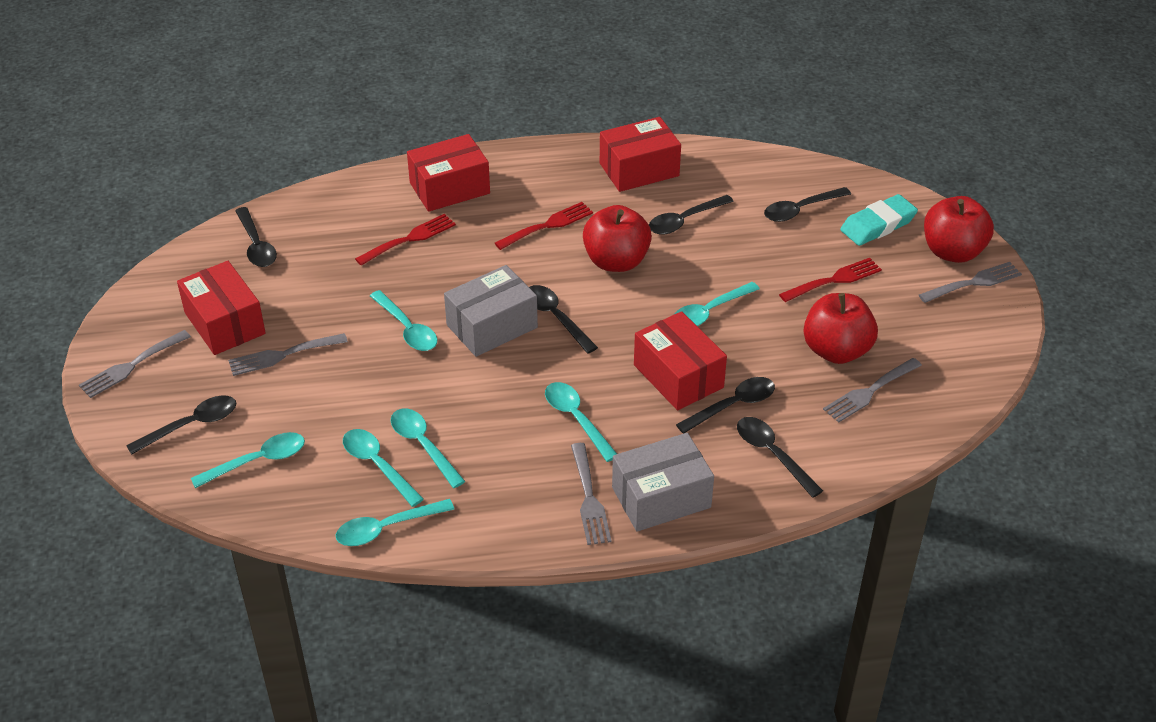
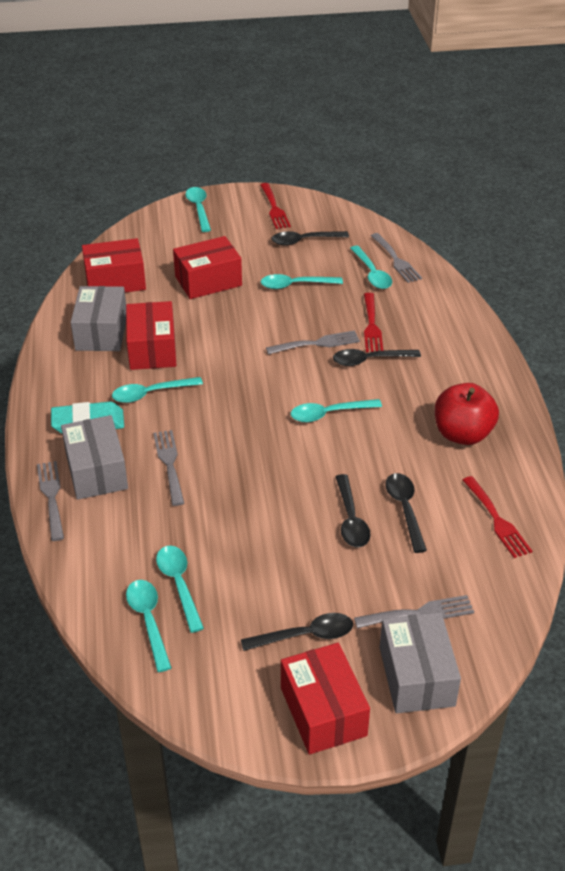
black spoon: [126,395,236,455] [235,207,277,267] [529,285,598,354] [649,195,734,235] [676,377,775,434] [737,417,823,498] [764,187,851,222] = 7 -> [241,613,353,651] [271,231,349,245] [333,349,421,366] [336,474,371,547] [385,473,427,553] = 5
grey box: [444,265,538,357] [612,433,714,532] = 2 -> [61,415,128,500] [71,286,126,351] [380,612,461,713] = 3
red apple: [583,205,652,272] [804,293,878,364] [924,196,994,263] = 3 -> [435,383,499,445] = 1

